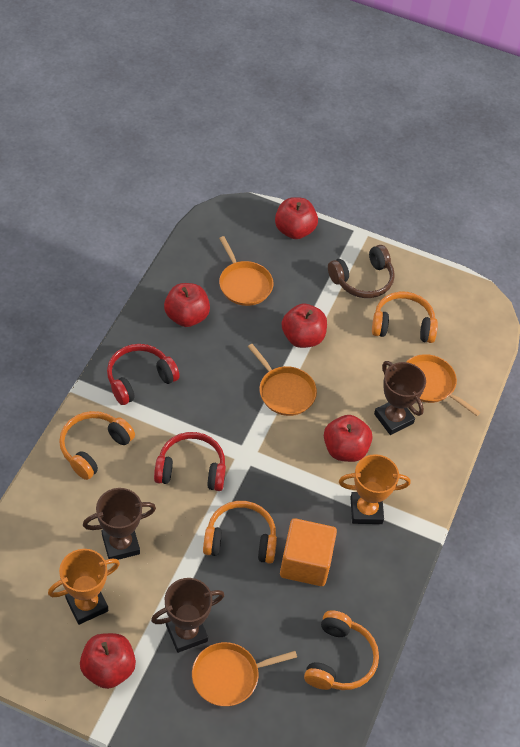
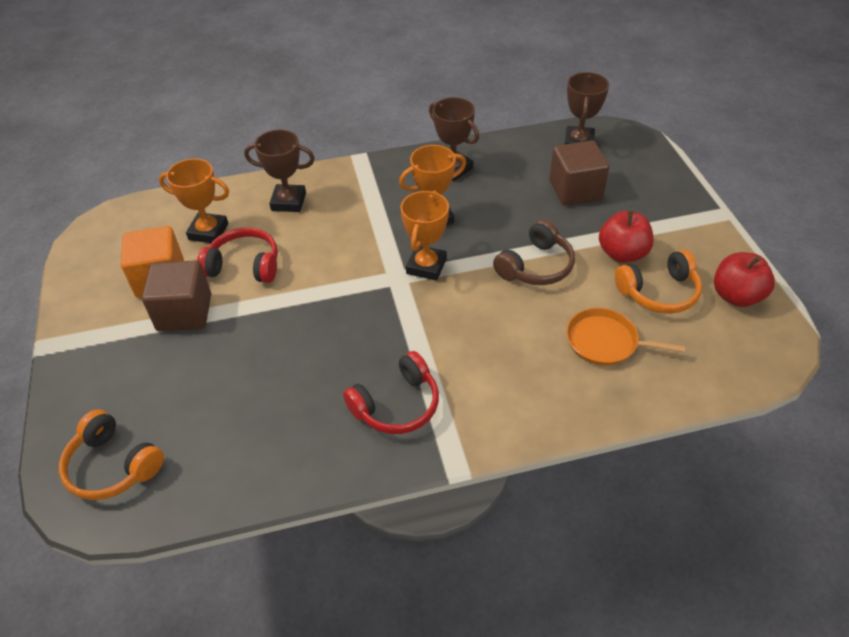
brown cube: none = 0 -> [142,260,211,331] [549,140,609,205] = 2
orange headphones: [59,411,135,480] [203,501,277,564] [304,610,379,690] [372,292,438,343] = 4 -> [59,410,164,500] [615,250,702,314] = 2
orange pan: [192,642,297,706] [219,236,273,306] [248,344,317,416] [406,354,481,416] = 4 -> [566,308,685,365] = 1
orange trophy: [48,549,120,625] [339,454,411,524] = 2 -> [159,158,229,243] [399,145,466,226] [401,190,449,281] = 3
red apple: [80,633,136,689] [164,283,210,327] [275,197,318,239] [282,304,327,348] [324,415,372,462] = 5 -> [599,210,654,263] [714,252,775,307] = 2

